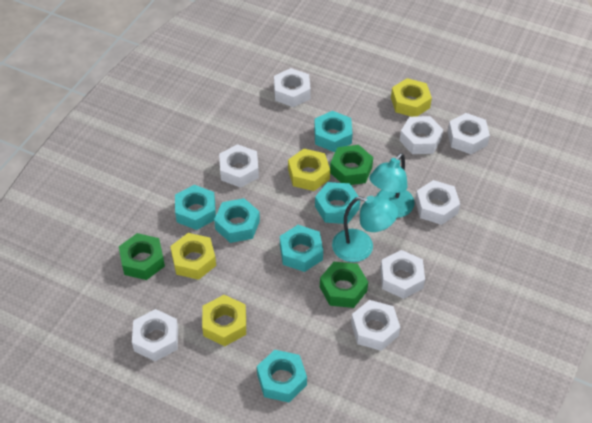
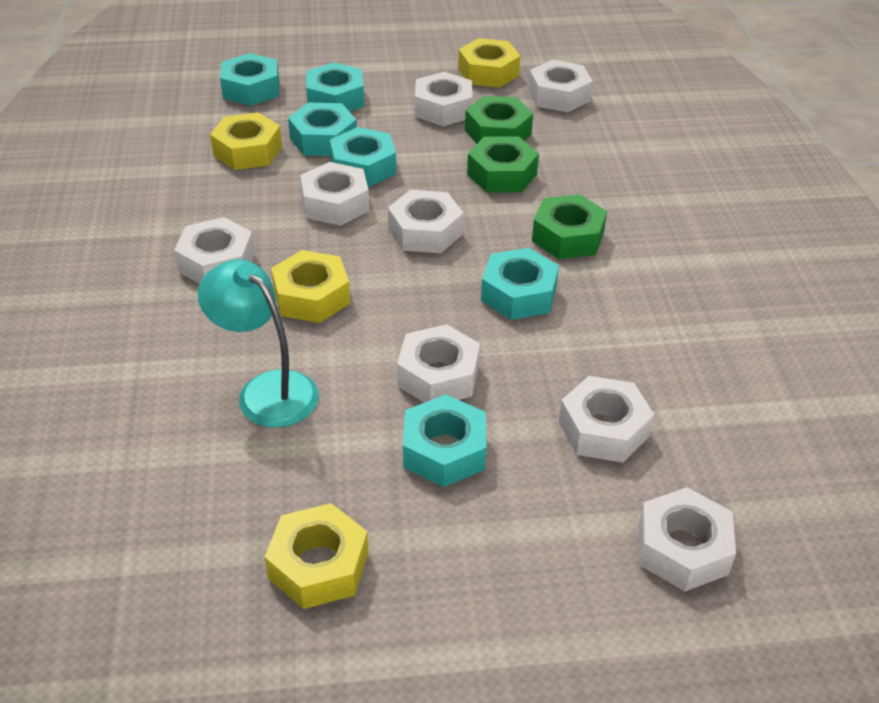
turquoise lamp: [332,196,398,262] [369,153,415,218] = 2 -> [198,259,319,428] = 1

